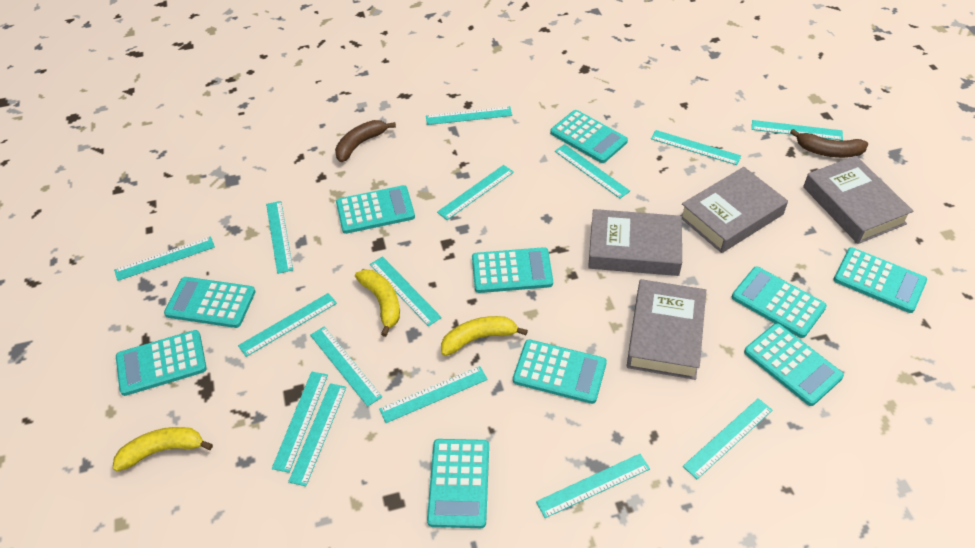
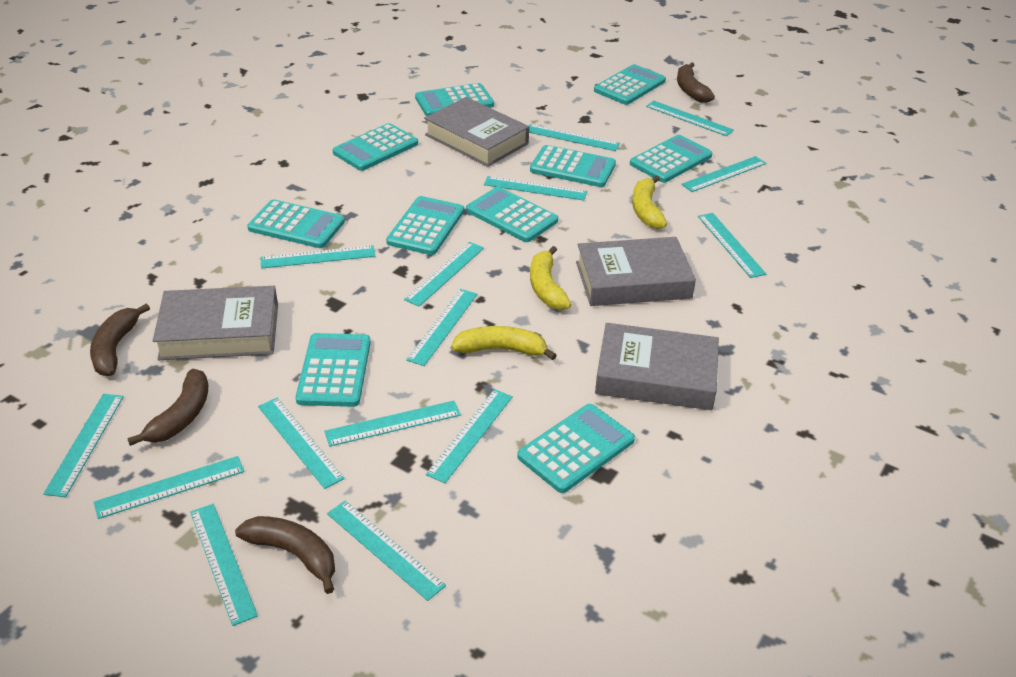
brown banana: [335,120,396,162] [790,129,868,158] = 2 -> [90,304,150,376] [127,369,208,446] [235,516,335,594] [677,62,715,103] = 4

